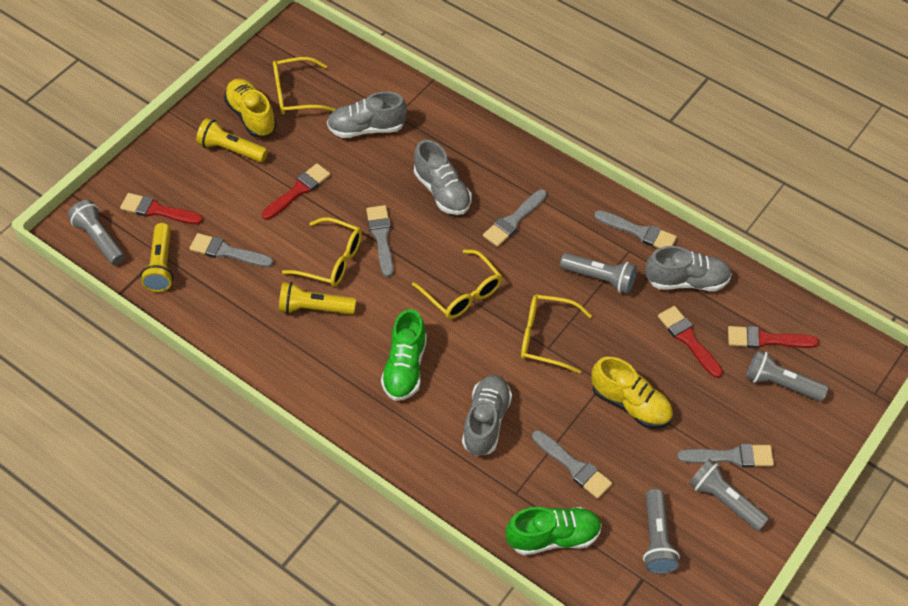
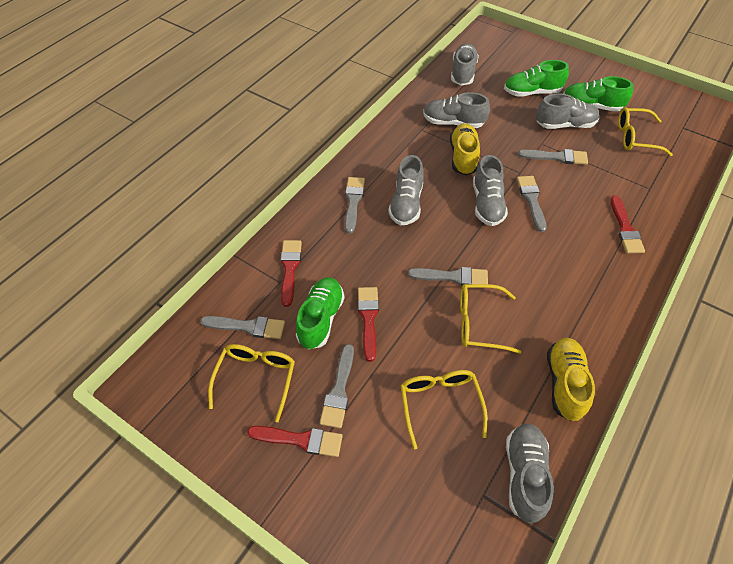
green shoe: [381,309,427,401] [506,507,602,555] = 2 -> [296,278,344,349] [504,60,569,97] [563,76,633,112] = 3
grey flashlight: [68,200,125,265] [560,253,637,294] [643,489,680,574] [689,459,769,531] [746,350,828,401] = 5 -> none = 0
grey shoe: [327,91,407,138] [414,140,472,215] [462,375,512,456] [645,246,732,291] = 4 -> [388,155,424,225] [423,92,490,128] [451,44,479,85] [473,155,508,226] [506,423,554,523] [536,94,600,129] = 6
yellow flashlight: [141,223,173,292] [196,118,268,162] [279,282,356,314] = 3 -> none = 0

